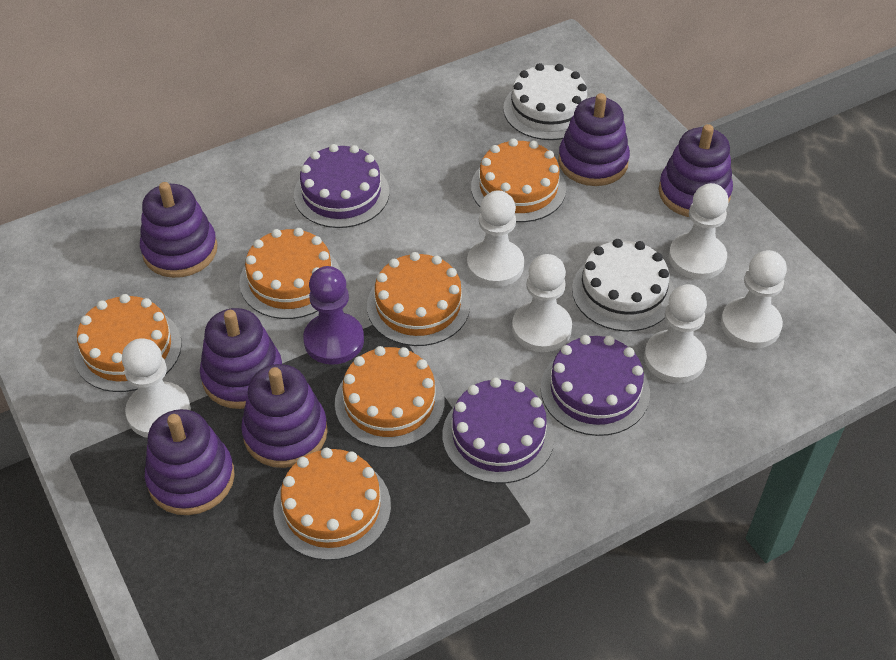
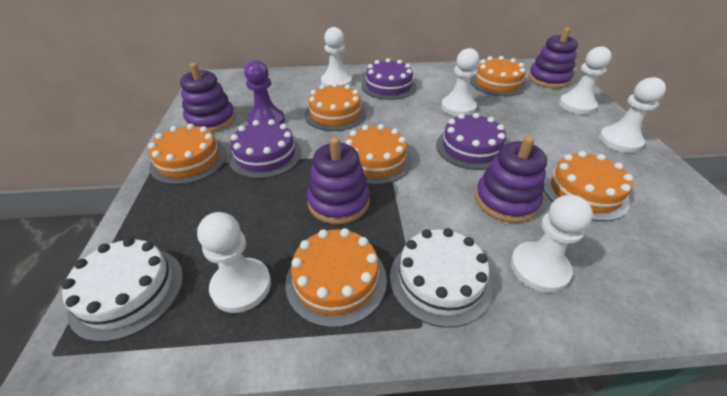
purple stacking toy: [140,182,217,278] [145,409,235,515] [200,308,282,409] [241,364,328,468] [558,93,630,186] [659,124,733,217] = 6 -> [180,63,236,132] [307,137,370,224] [475,136,547,223] [528,28,578,88] = 4

